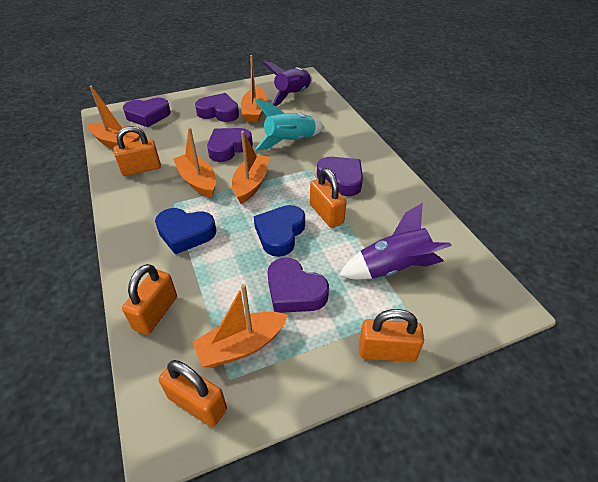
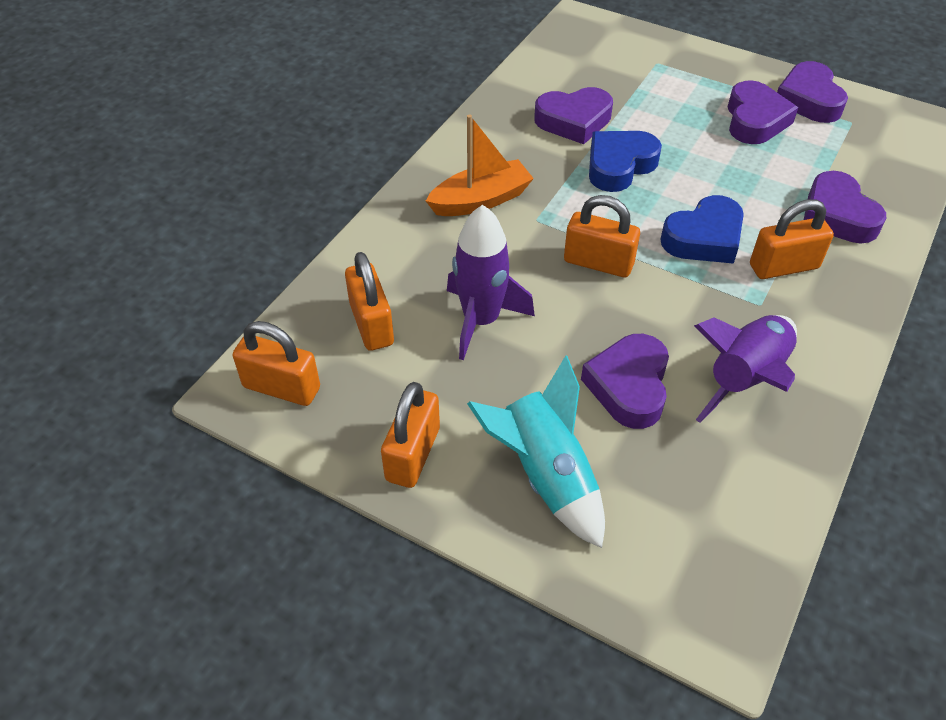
orange boat: [88,86,140,148] [173,127,216,198] [192,284,288,368] [232,131,270,204] [241,55,267,122] = 5 -> [426,114,534,216] = 1

